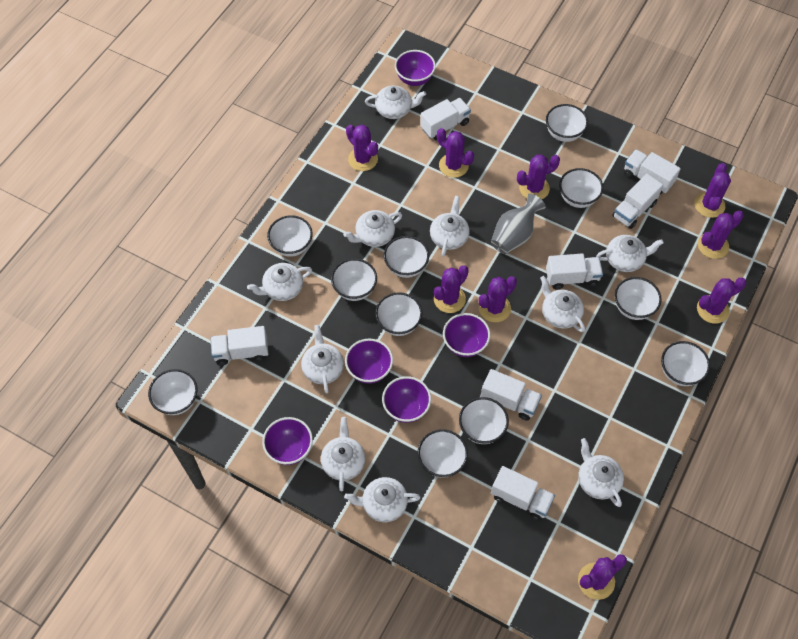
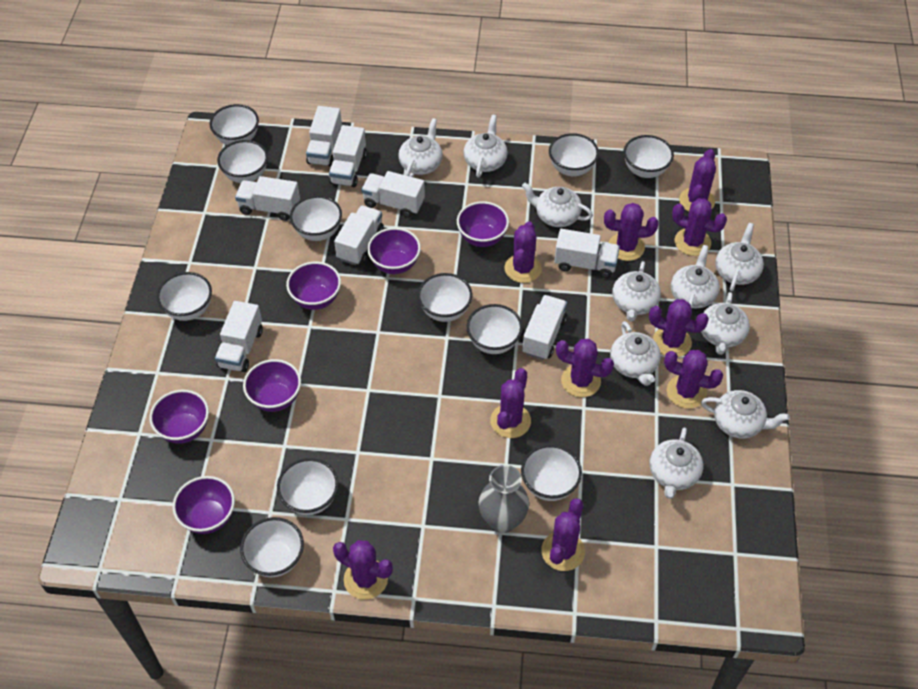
purple bowl: [262,417,313,465] [345,339,393,384] [382,376,431,423] [395,50,436,86] [443,313,490,357] = 5 -> [149,390,209,444] [172,476,235,534] [243,359,301,412] [286,262,341,310] [367,227,421,274] [457,201,509,247] = 6
purple cactus: [346,125,378,171] [434,265,469,313] [437,128,474,178] [479,276,517,322] [517,155,560,199] [578,554,627,600] [694,163,731,218] [697,278,746,324] [698,211,744,259] = 9 -> [333,540,393,600] [490,368,531,438] [504,221,542,283] [541,498,585,571] [556,339,614,397] [604,203,659,261] [649,299,709,357] [664,350,723,409] [672,198,727,256] [679,149,716,212] = 10
white truck: [211,326,268,365] [420,98,471,140] [481,369,542,420] [491,466,555,521] [546,253,603,289] [612,174,663,229] [624,149,681,194] = 7 -> [215,301,263,372] [235,176,300,221] [306,106,342,167] [329,125,367,187] [334,205,383,265] [361,171,425,218] [522,295,567,360] [554,229,620,278] = 8

